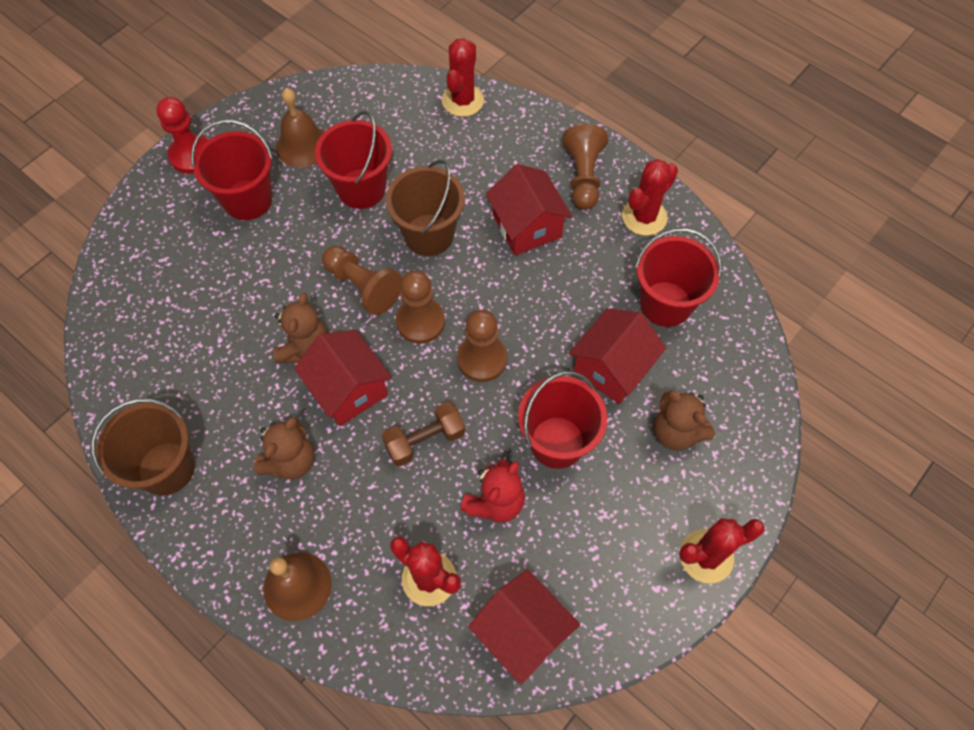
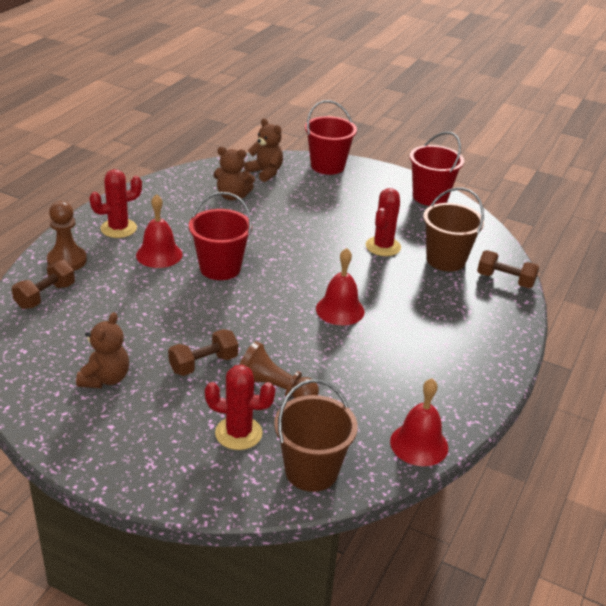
brown bell: [264,553,332,621] [276,88,324,168] = 2 -> none = 0
brown dumbbell: [382,402,465,466] = 1 -> [12,260,75,309] [168,329,238,376] [477,250,539,288] = 3
brown pawn: [322,246,402,315] [396,270,445,344] [457,310,507,382] [562,124,608,210] = 4 -> [47,201,87,271] [239,341,319,398] = 2
red bell: none = 0 -> [136,194,182,268] [316,248,365,325] [390,378,448,466] = 3
red bucket: [191,120,273,220] [315,111,392,209] [518,371,608,469] [635,228,722,327] = 4 -> [189,192,252,280] [305,100,357,175] [410,132,464,206] = 3
red cactus: [390,536,461,606] [442,38,484,117] [622,159,678,236] [679,518,765,584] = 4 -> [89,169,142,238] [205,365,275,450] [366,188,401,256] = 3
red house: [294,330,392,426] [468,569,580,685] [486,164,572,255] [569,308,666,404] = 4 -> none = 0
red pawn: [156,97,209,174] = 1 -> none = 0
red teddy bear: [460,460,525,523] = 1 -> none = 0

